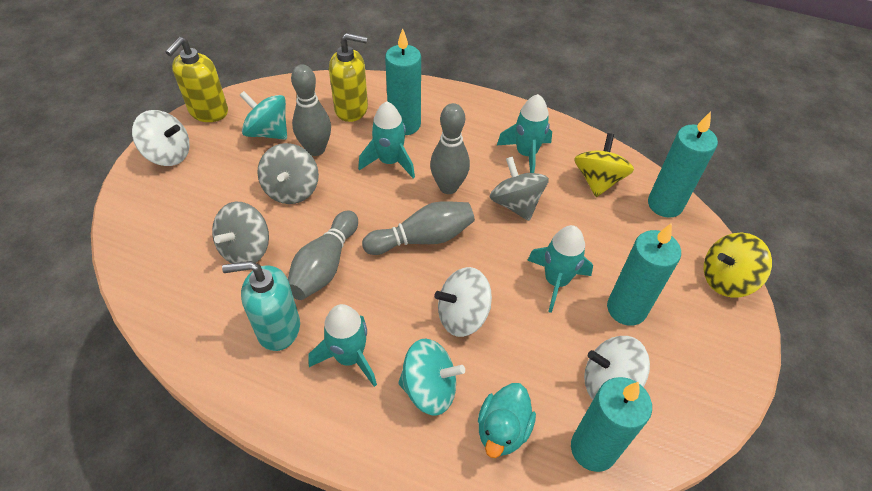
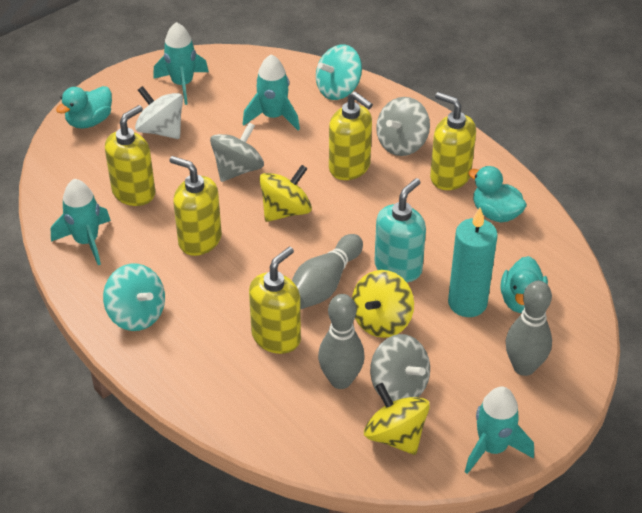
grey bowling pin: [288,210,358,300] [291,64,331,156] [362,201,475,255] [430,103,470,194] = 4 -> [292,234,363,309] [318,294,365,389] [506,281,552,376] = 3
turquoise candle: [385,28,421,135] [571,377,652,472] [607,223,681,326] [648,112,718,218] = 4 -> [448,208,498,317] = 1
turquoise duck: [478,383,536,458] = 1 -> [56,86,112,129] [468,166,527,223] [500,256,548,313] = 3
white spinning top: [132,110,189,166] [434,267,492,337] [584,336,650,400] = 3 -> [135,86,183,139] = 1
yellow soap dispenser: [166,37,228,122] [329,33,368,122] = 2 -> [105,105,155,206] [169,156,222,256] [249,247,301,354] [329,92,373,180] [430,92,476,190] = 5
yellow spinning top: [574,133,634,197] [704,233,772,298] = 2 -> [259,165,312,222] [352,270,414,338] [364,383,430,455] = 3

